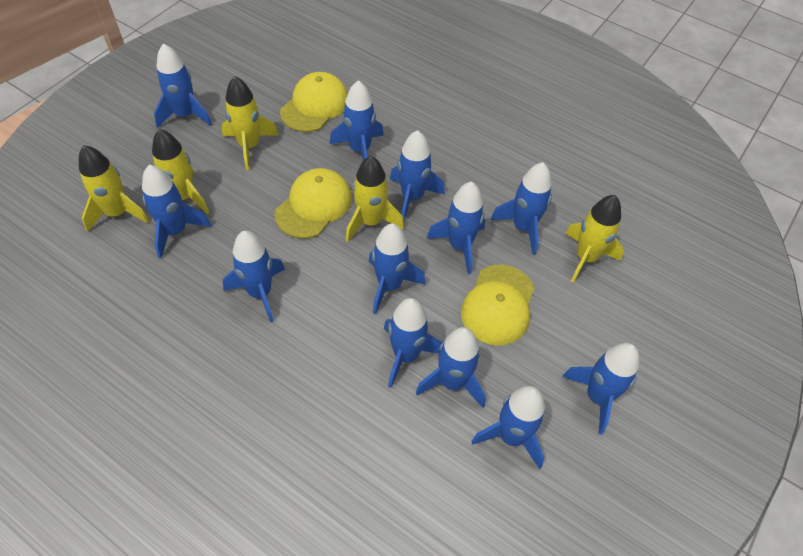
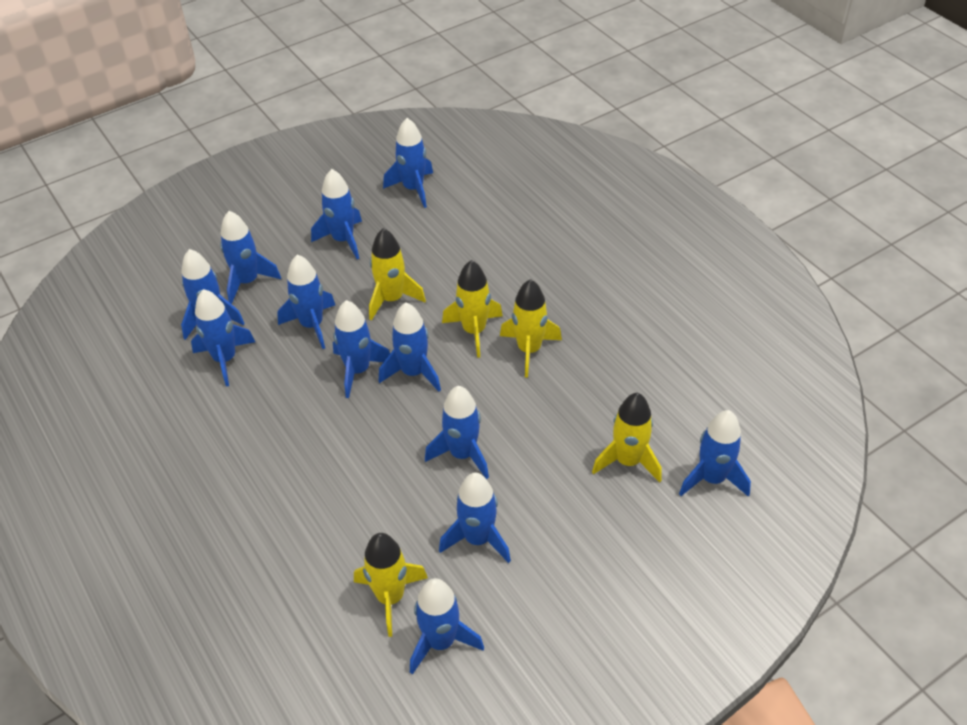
yellow cap: [275,168,352,239] [280,72,348,132] [461,265,534,345] = 3 -> none = 0

